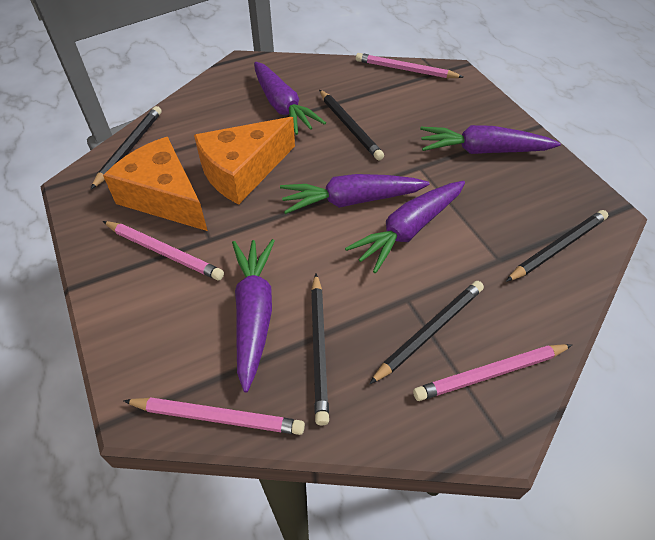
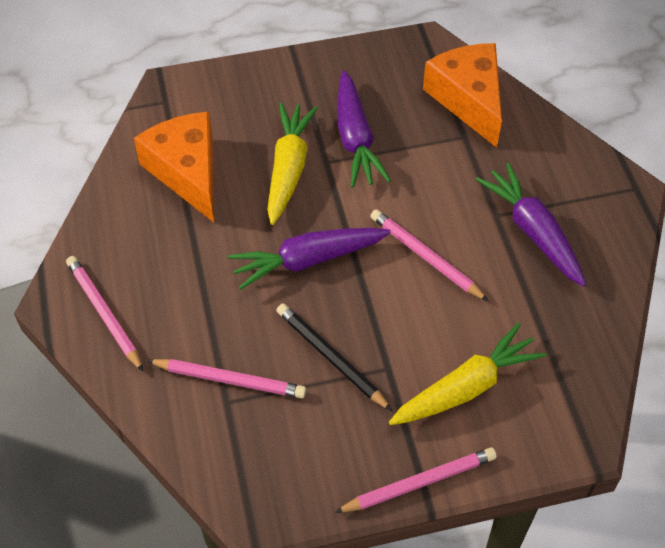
black pencil: [91,106,162,189] [311,274,329,425] [319,90,384,161] [369,281,484,384] [506,210,608,282] = 5 -> [276,304,392,411] = 1
purple carrot: [232,239,275,392] [254,62,326,135] [280,174,430,214] [345,181,465,274] [420,125,561,154] = 5 -> [228,228,391,290] [337,71,391,188] [475,163,586,287] = 3
yellow carrot: none = 0 -> [267,102,318,225] [389,323,547,425] = 2

